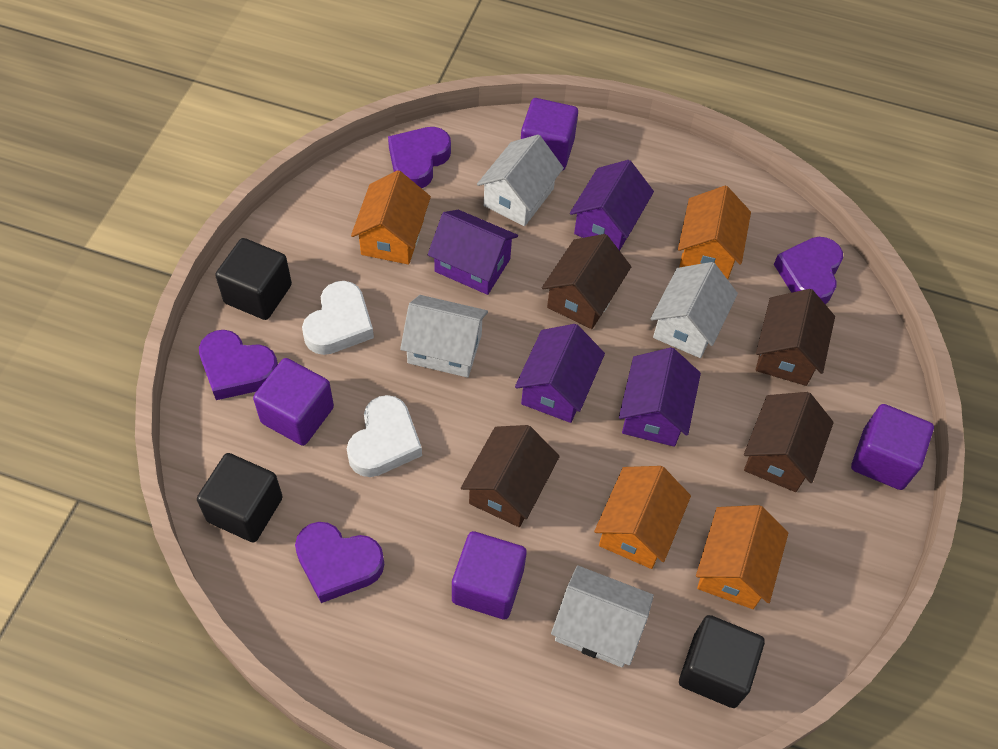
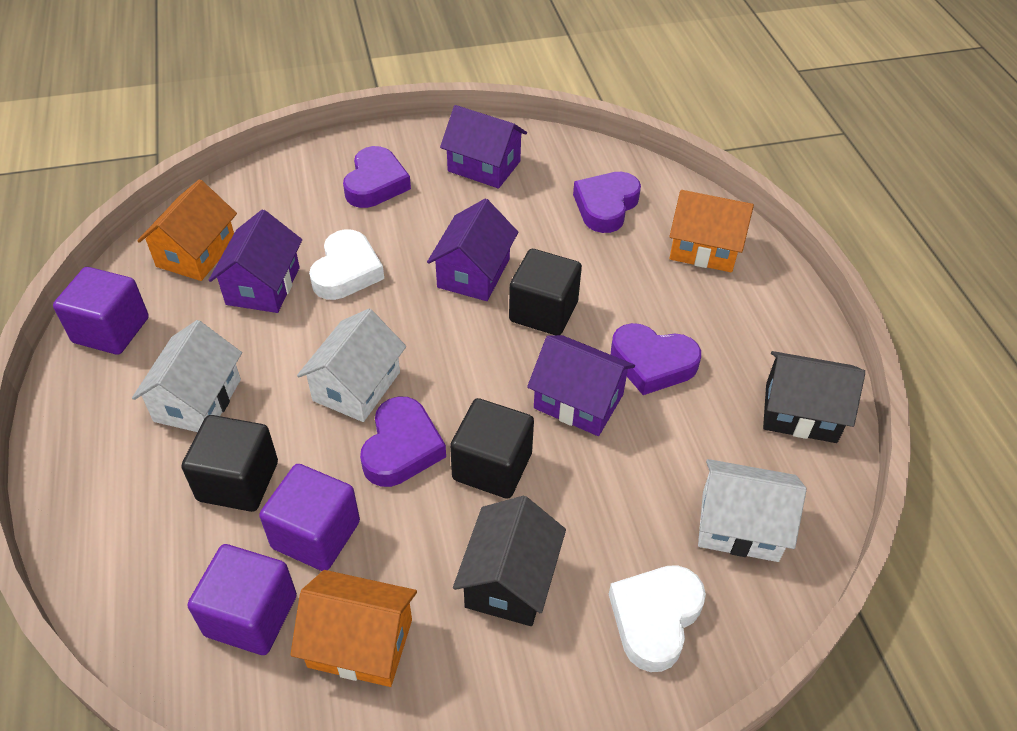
black house: none = 0 -> [453,496,566,626] [763,351,865,443] = 2
brown house: [461,425,560,527] [542,234,631,329] [744,392,834,492] [756,289,835,386] = 4 -> none = 0
orange house: [351,170,431,265] [594,466,691,569] [678,186,751,279] [696,505,788,609] = 4 -> [137,179,237,281] [290,570,417,687] [669,190,754,272] = 3
purple cube: [253,358,334,446] [452,531,527,619] [521,98,578,171] [851,404,934,490] = 4 -> [53,267,149,355] [188,544,297,655] [259,464,360,571] = 3
white house: [400,295,488,378] [477,135,564,226] [551,565,654,668] [651,262,738,358] = 4 -> [132,320,242,432] [297,309,406,422] [698,459,806,562] = 3

